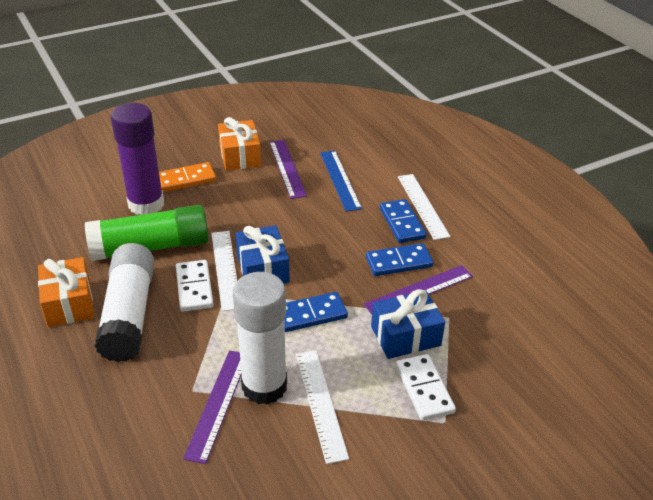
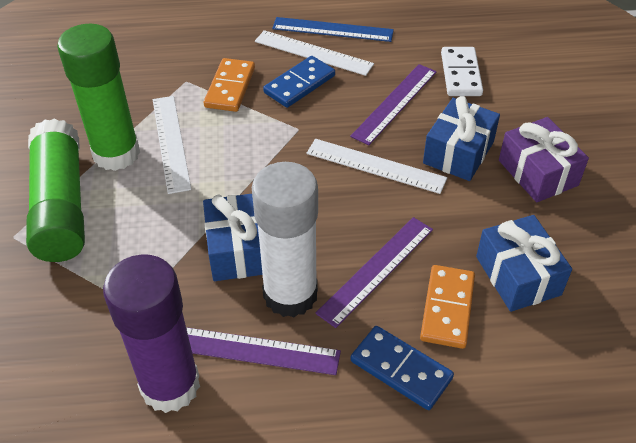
blue domino: [284,292,348,332] [366,243,433,276] [380,199,426,243] = 3 -> [263,56,335,108] [351,326,454,410] = 2
blue gift: [235,225,290,284] [371,289,445,359] = 2 -> [203,194,263,281] [423,96,500,181] [476,215,572,312] = 3
green glue stick: [85,205,209,261] = 1 -> [26,118,85,262] [57,24,140,171] = 2
orange domino: [159,162,216,192] = 1 -> [204,58,255,112] [420,265,475,349] = 2
orange gift: [38,257,94,327] [218,117,261,171] = 2 -> none = 0
purple gift: none = 0 -> [499,117,589,202] = 1
white domino: [176,260,214,312] [396,354,456,421] = 2 -> [441,47,483,96] = 1
white glue stick: [94,243,154,362] [233,272,287,405] = 2 -> [252,162,318,317] = 1

